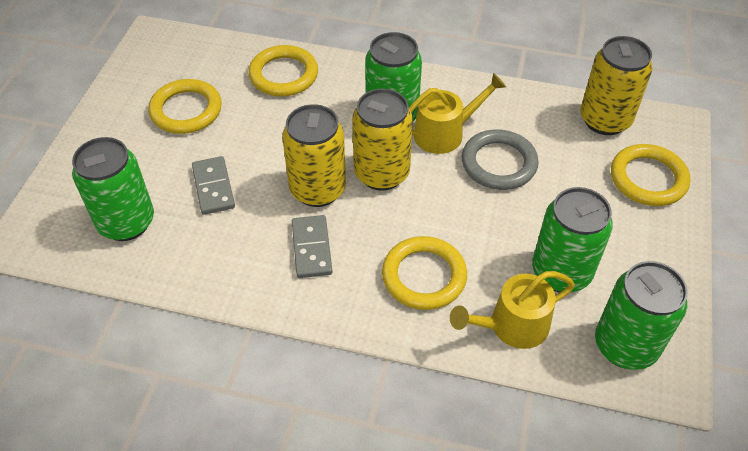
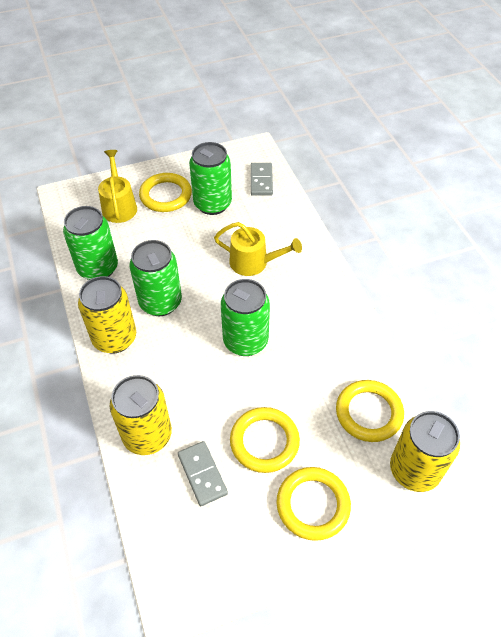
grey ring: [461,130,539,190] = 1 -> none = 0

